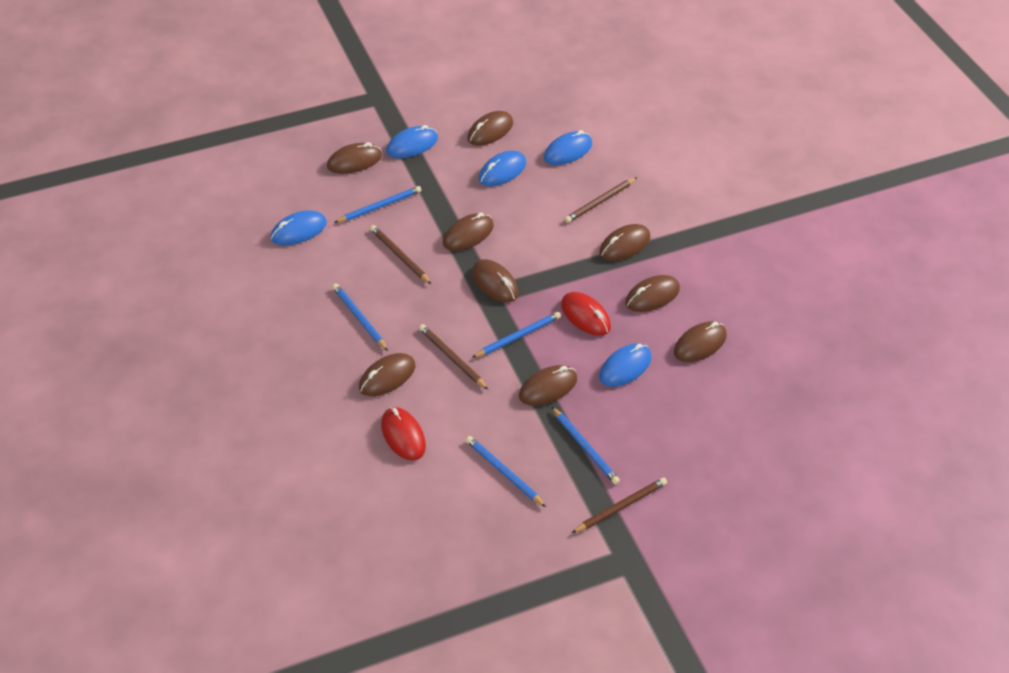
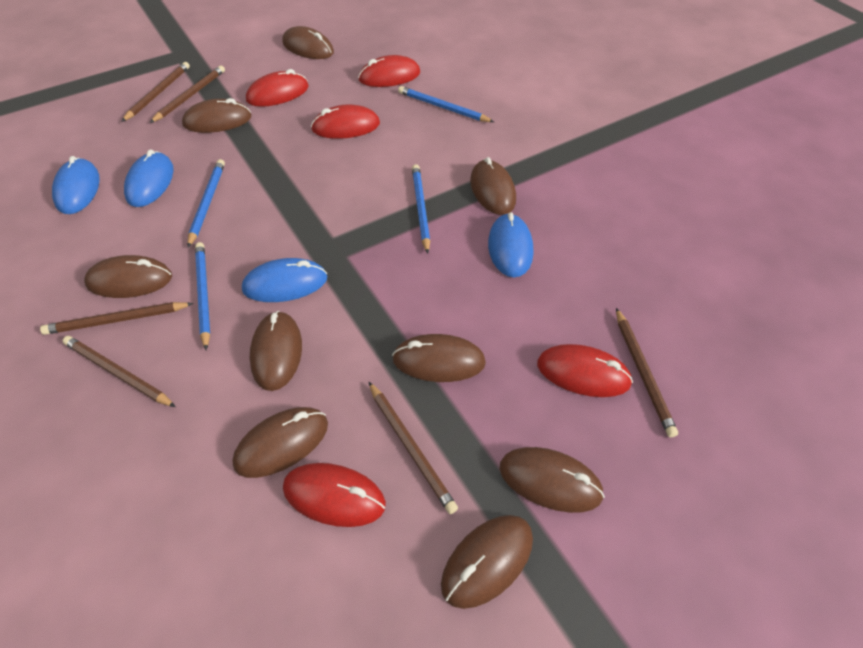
blue mouse: [270,210,327,245] [386,125,438,158] [479,151,526,186] [544,130,592,165] [599,343,652,387] = 5 -> [52,156,100,214] [124,149,174,207] [242,258,327,302] [488,212,533,277] = 4
blue pencil: [332,283,388,351] [334,186,422,223] [466,436,546,507] [472,312,561,358] [552,407,620,485] = 5 -> [187,159,225,248] [195,242,210,350] [398,86,494,122] [412,164,430,254] = 4
brown pencil: [370,225,431,284] [419,324,488,390] [565,177,637,223] [572,478,667,533] = 4 -> [40,302,194,335] [63,336,176,407] [121,62,190,122] [150,65,225,123] [369,382,458,514] [616,308,678,438] = 6
red mouse: [381,407,426,461] [561,292,611,336] = 2 -> [246,69,309,107] [283,463,386,527] [311,105,380,139] [358,55,420,87] [537,344,633,397] = 5

